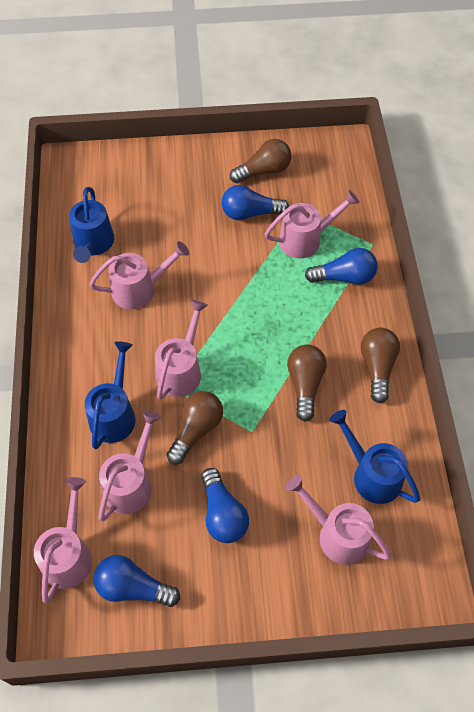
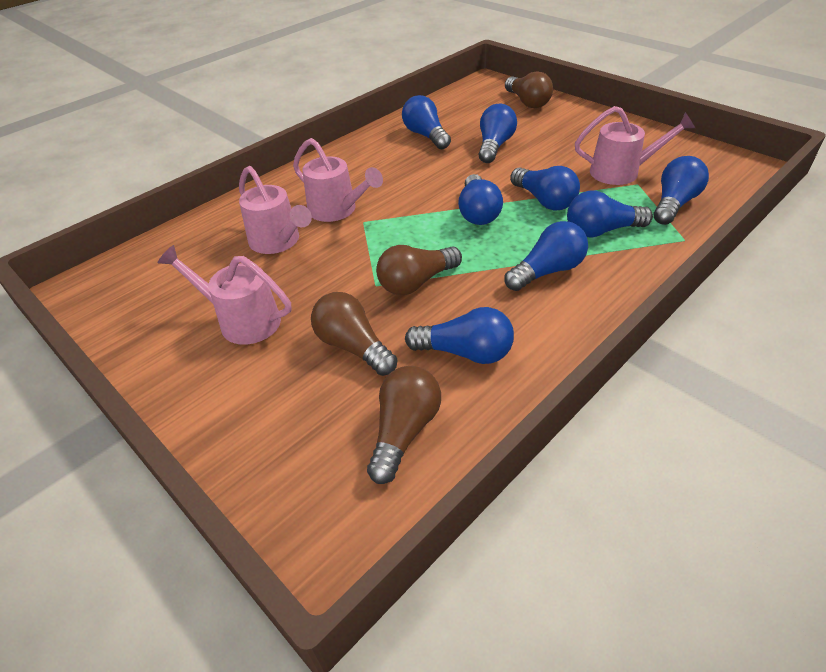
blue light bulb: [93,555,180,607] [201,468,249,543] [222,185,289,220] [305,248,378,285] = 4 -> [402,95,451,150] [405,307,514,364] [458,174,503,225] [478,104,517,163] [505,221,588,291] [510,166,580,211] [567,191,653,238] [654,156,709,225] = 8
blue watering can: [69,187,114,263] [85,341,136,449] [329,410,420,504] = 3 -> none = 0
pink watering can: [34,477,92,603] [89,241,189,310] [99,411,161,521] [155,300,208,400] [265,190,359,258] [286,475,391,565] = 6 -> [157,245,291,345] [239,166,312,254] [293,138,383,222] [575,106,695,185] = 4

